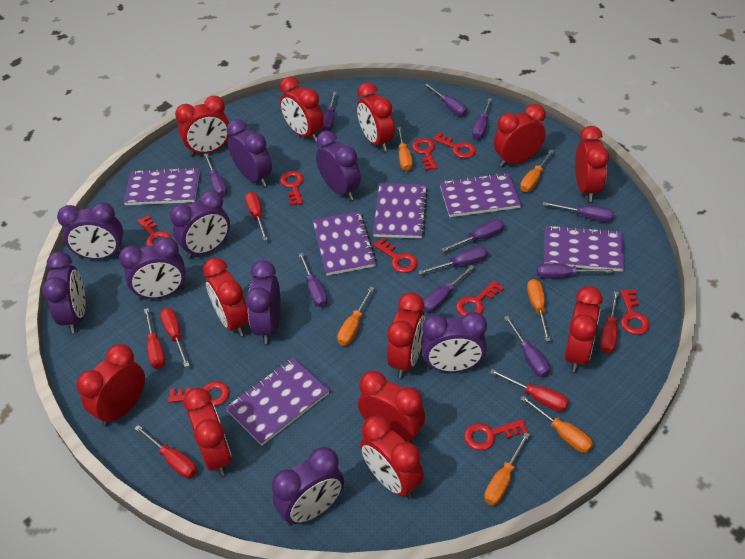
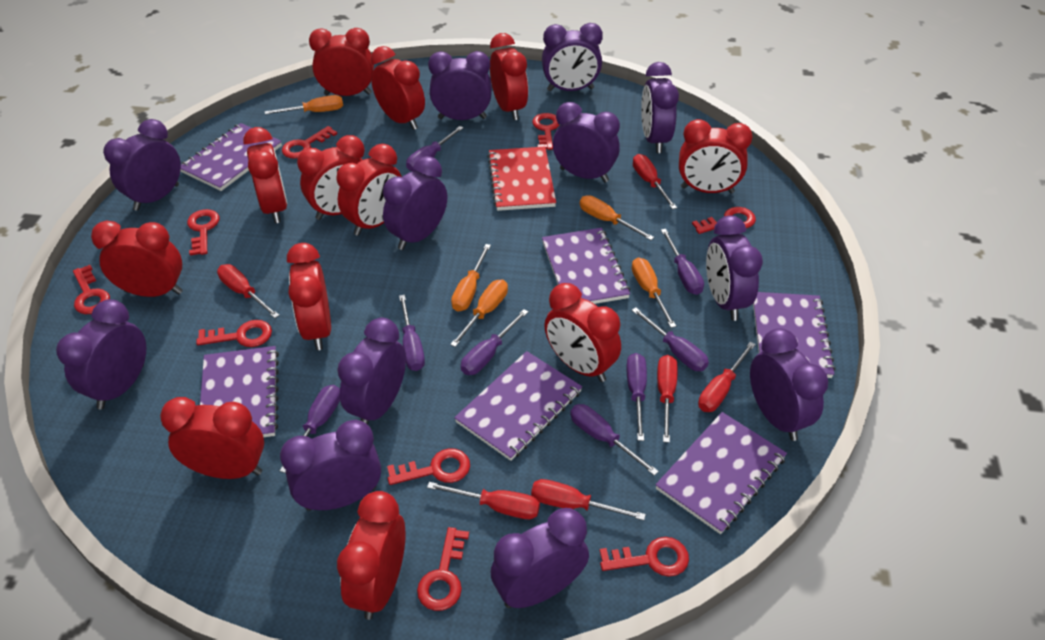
orange screwdriver: [337,287,374,346] [397,127,413,171] [484,432,530,506] [520,150,554,192] [520,395,593,453] [527,279,551,341] = 6 -> [265,95,343,114] [450,280,508,347] [451,244,491,312] [580,195,654,240] [632,257,676,328] = 5
purple clock: [42,252,85,333] [57,202,123,259] [119,237,186,300] [170,190,230,259] [226,119,272,187] [245,260,281,344] [272,447,344,526] [316,131,361,200] [421,312,487,372] = 9 -> [56,299,146,409] [103,119,181,211] [280,420,381,511] [337,318,406,425] [383,156,447,250] [428,51,492,120] [491,508,589,608] [542,23,603,91] [553,102,620,182] [641,62,679,153] [706,216,763,321] [750,328,828,441] = 12
purple screwdriver: [204,153,227,197] [298,253,328,307] [321,91,337,131] [418,247,488,275] [423,265,475,312] [425,84,467,116] [441,219,504,252] [472,98,492,139] [504,316,550,377] [537,263,613,279] [543,202,614,222] = 11 -> [280,385,340,473] [399,295,425,371] [406,126,463,171] [461,309,528,375] [570,404,659,476] [626,353,647,441] [632,307,709,371] [661,229,704,295] = 8
red notebook: none = 0 -> [487,147,556,211] = 1

